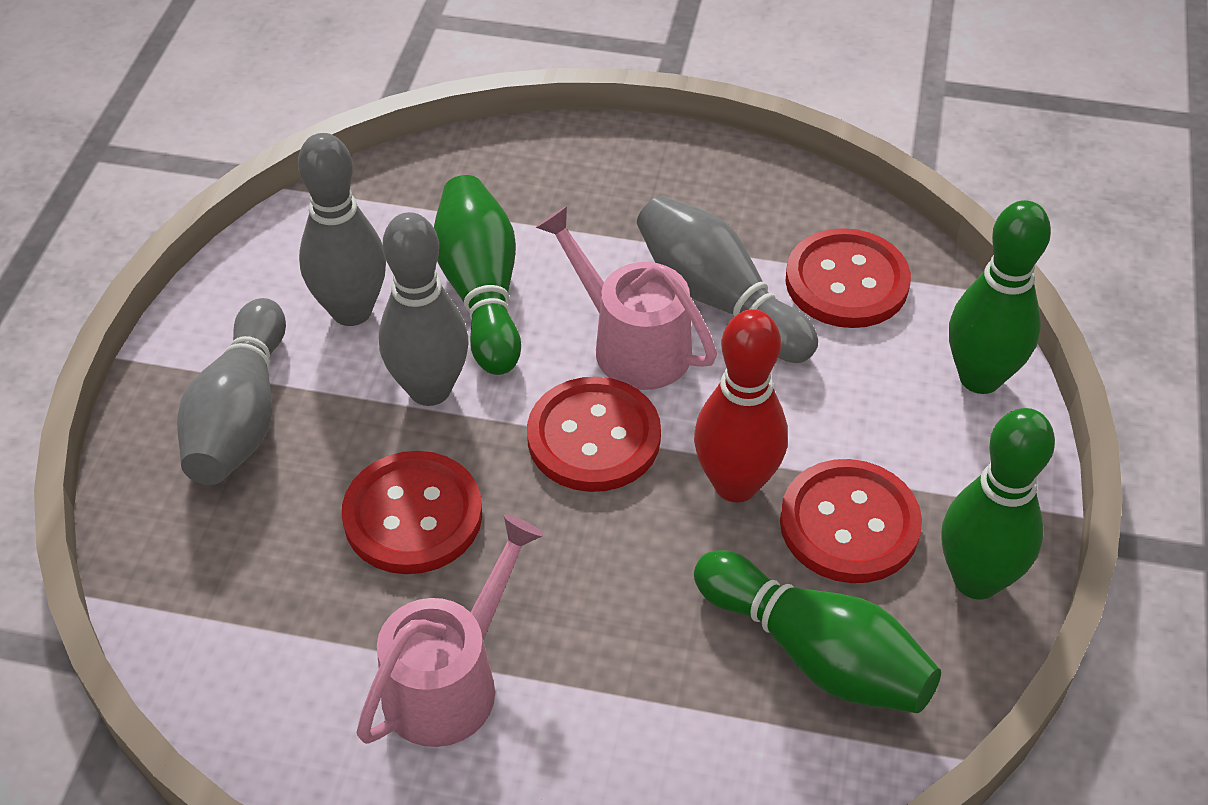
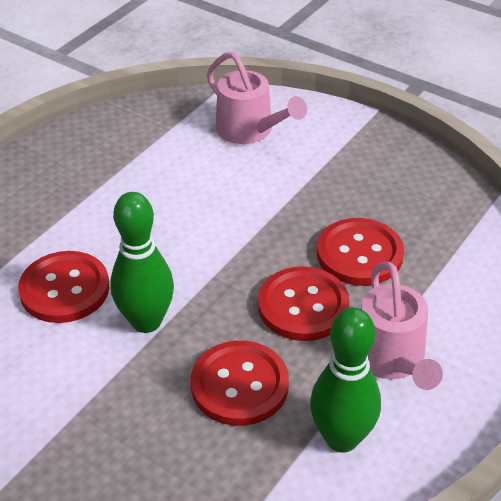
green bowling pin: [434,175,521,375] [694,550,941,713] [942,408,1055,600] [949,200,1051,394] = 4 -> [110,192,174,333] [310,308,381,452] = 2
grey bowling pin: [177,298,286,485] [298,133,386,326] [379,212,469,406] [637,195,818,363] = 4 -> none = 0
red bowling pin: [694,309,788,502] = 1 -> none = 0

